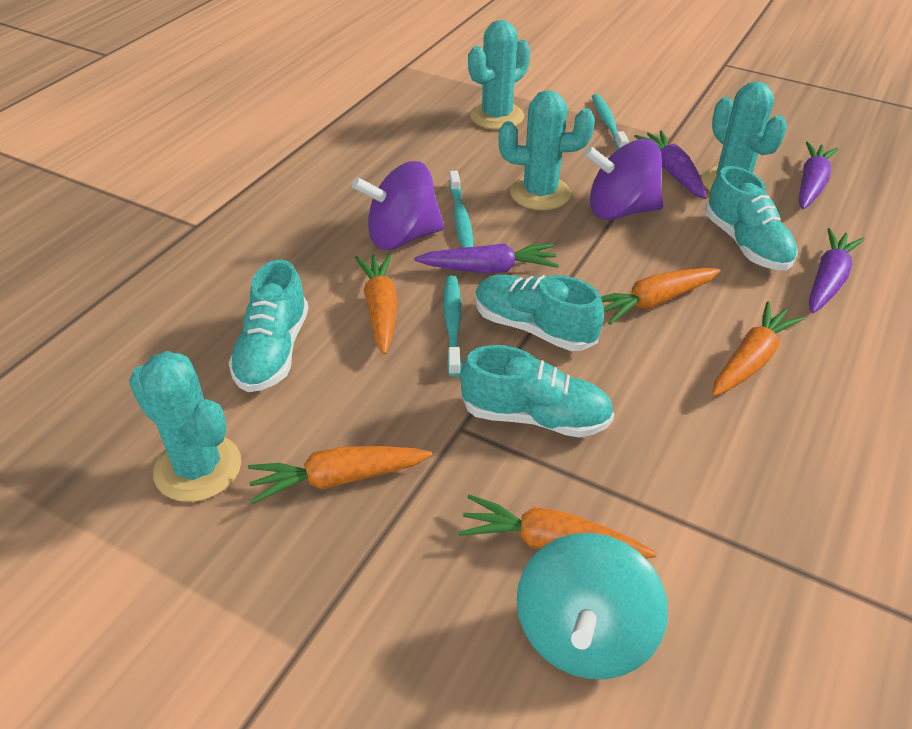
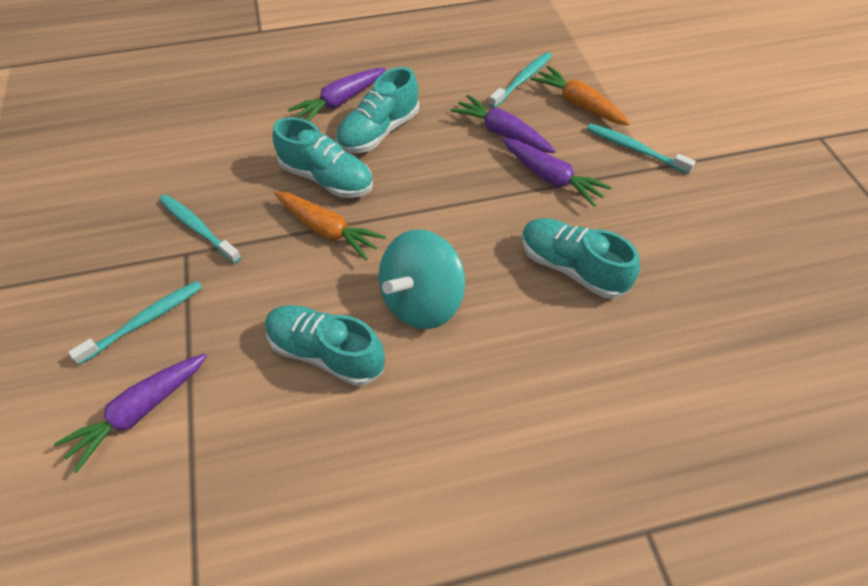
orange carrot: [248,446,432,504] [355,253,397,355] [458,495,657,559] [601,268,720,325] [712,301,804,396] = 5 -> [274,191,386,260] [531,66,630,126] = 2
purple spinning top: [352,161,444,250] [584,139,663,220] = 2 -> none = 0
turquoise cactus: [129,351,241,502] [468,20,530,130] [499,90,595,210] [702,82,787,192] = 4 -> none = 0
turquoise toothbrush: [444,275,461,377] [449,171,473,248] [592,94,629,149] = 3 -> [68,281,202,365] [159,194,241,264] [489,52,552,108] [587,123,696,174] = 4

